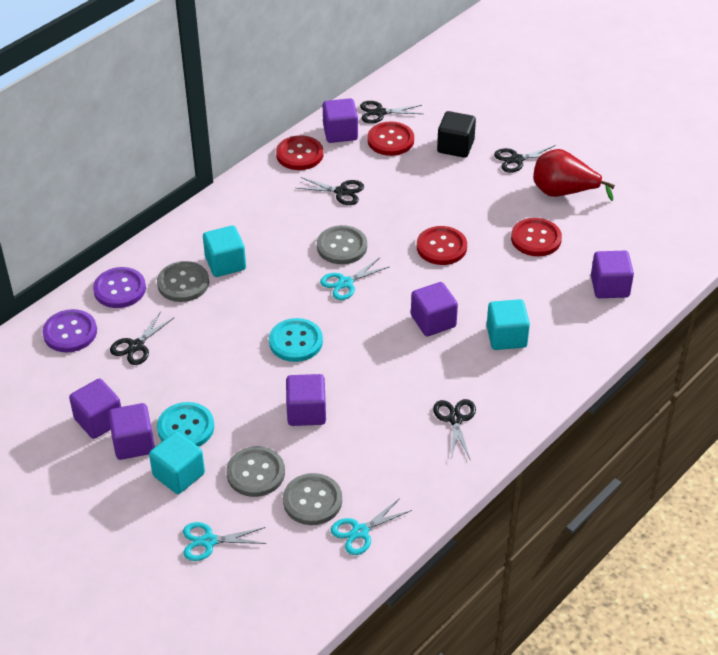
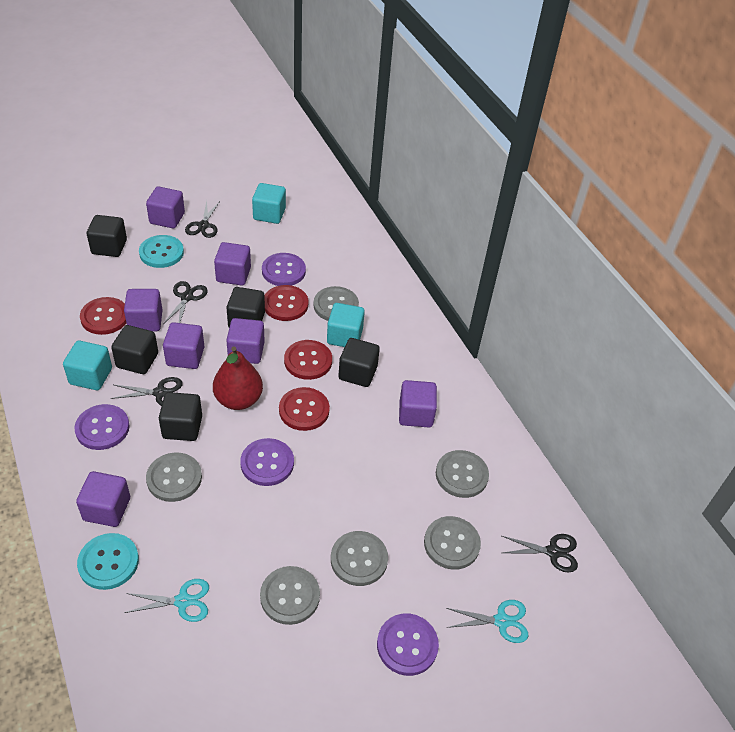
black cube: [437,111,476,158] = 1 -> [87,215,127,257] [111,325,158,374] [159,392,202,441] [227,287,265,327] [338,338,380,387] = 5
black scissors: [110,311,175,365] [296,177,364,205] [360,101,422,123] [433,399,476,459] [494,145,555,173] = 5 -> [111,377,183,406] [163,281,208,324] [185,200,220,238] [502,534,578,573] = 4
grey button: [157,261,209,302] [226,446,285,497] [283,473,342,525] [317,225,367,264] = 4 -> [146,452,202,502] [260,566,320,625] [313,286,359,321] [331,531,388,586] [424,516,481,570] [436,450,489,498] = 6
purple button: [42,309,97,353] [93,267,146,308] = 2 -> [74,404,130,450] [240,438,294,486] [262,253,306,286] [377,614,439,676] = 4
purple cube: [69,379,121,439] [108,403,155,460] [286,374,326,426] [323,98,358,143] [411,282,458,336] [591,251,634,298] = 6 -> [76,471,130,527] [124,289,162,331] [146,187,185,228] [163,322,204,369] [214,242,251,285] [226,318,265,364] [399,380,437,427] = 7
turquoise scissors: [183,522,266,561] [320,258,390,300] [331,498,412,555] = 3 -> [124,579,209,622] [447,600,528,643] = 2

